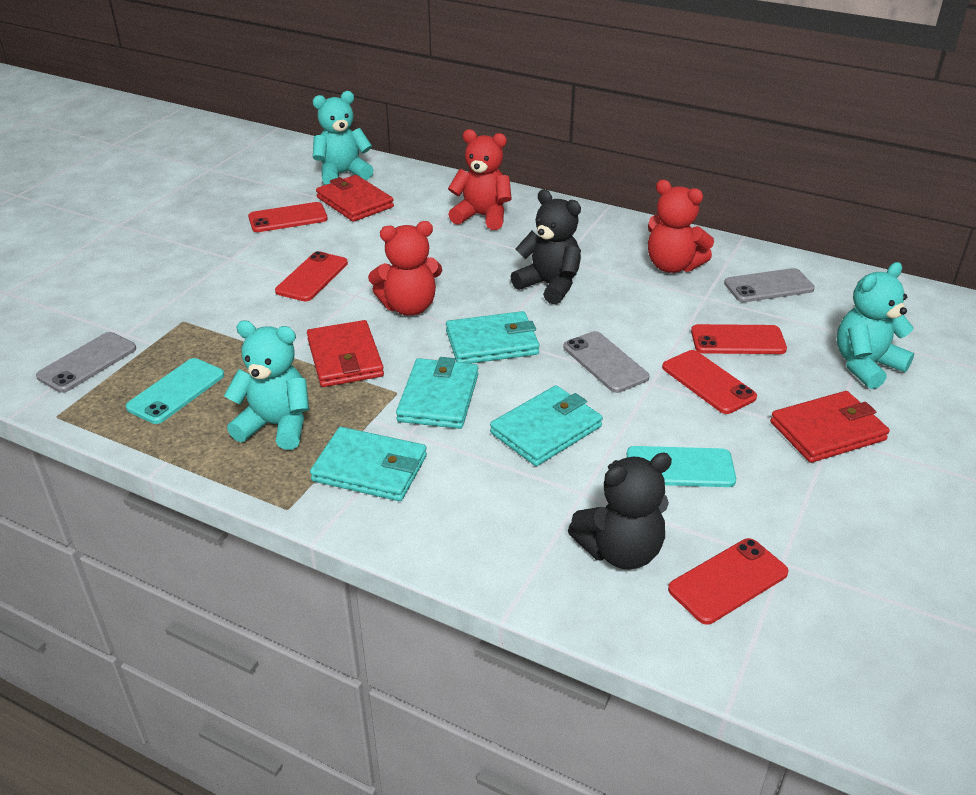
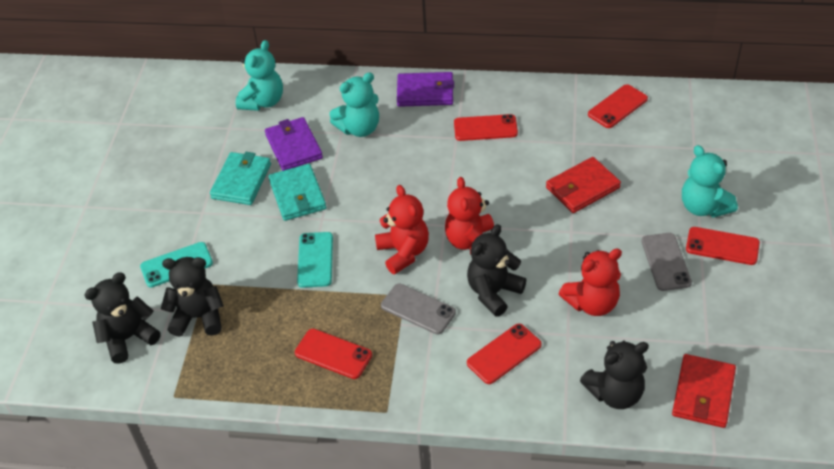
black teddy bear: [510,190,581,305] [568,453,672,569] = 2 -> [84,272,161,364] [161,257,224,337] [467,224,526,317] [580,341,649,409] = 4
grey phone: [36,332,136,393] [564,331,649,393] [724,268,815,302] = 3 -> [381,283,456,334] [642,233,692,291] = 2
purple wallet: none = 0 -> [265,117,323,171] [397,72,454,107] = 2
red wallet: [307,320,384,387] [316,175,394,222] [770,391,890,463] = 3 -> [546,157,621,213] [672,354,736,428] = 2
turquoise wallet: [310,427,427,501] [396,357,478,429] [446,311,540,364] [490,385,603,466] = 4 -> [210,152,271,205] [269,164,326,221] = 2

